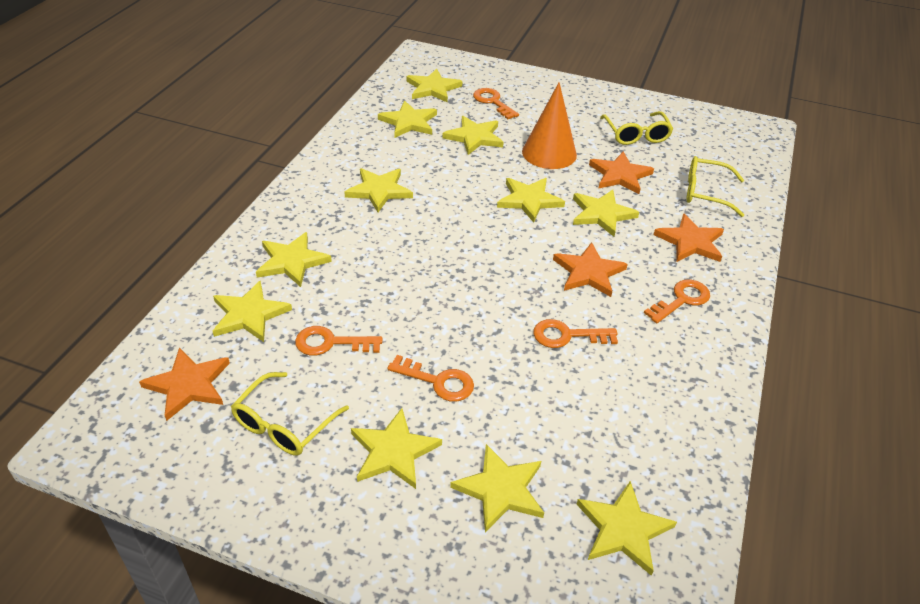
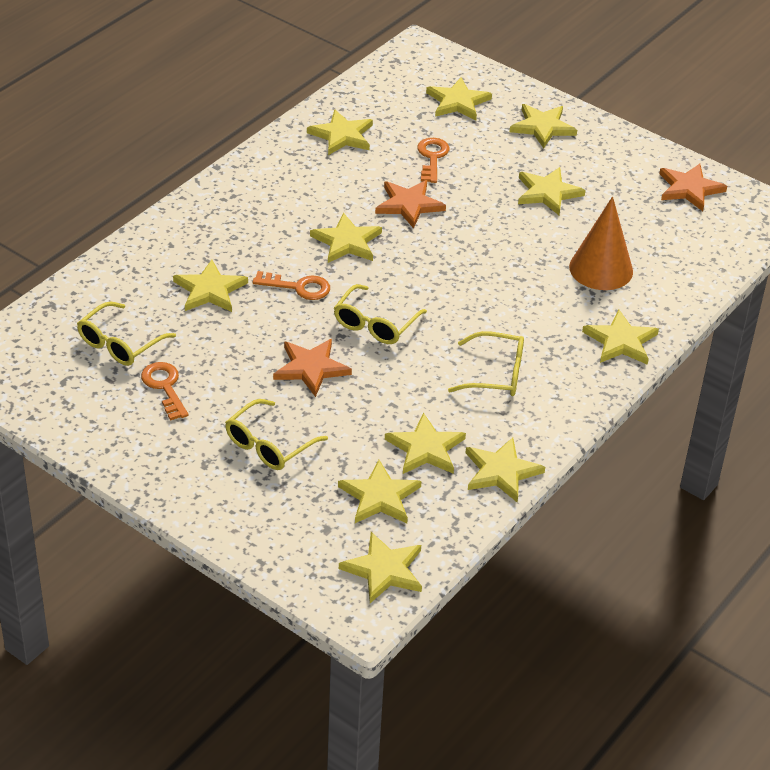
orange key: [295,326,382,356] [387,355,474,402] [473,88,519,119] [533,319,618,348] [644,280,710,323] = 5 -> [141,362,188,420] [253,271,330,300] [417,138,449,183] = 3
orange star: [139,348,230,421] [553,242,628,297] [589,152,654,194] [654,213,724,262] = 4 -> [273,339,352,397] [375,180,446,229] [659,163,727,211] = 3
yellow glasses: [231,372,349,456] [600,111,673,145] [686,156,744,217] = 3 -> [77,302,176,366] [225,399,328,470] [334,284,427,344] [448,331,524,396] = 4

